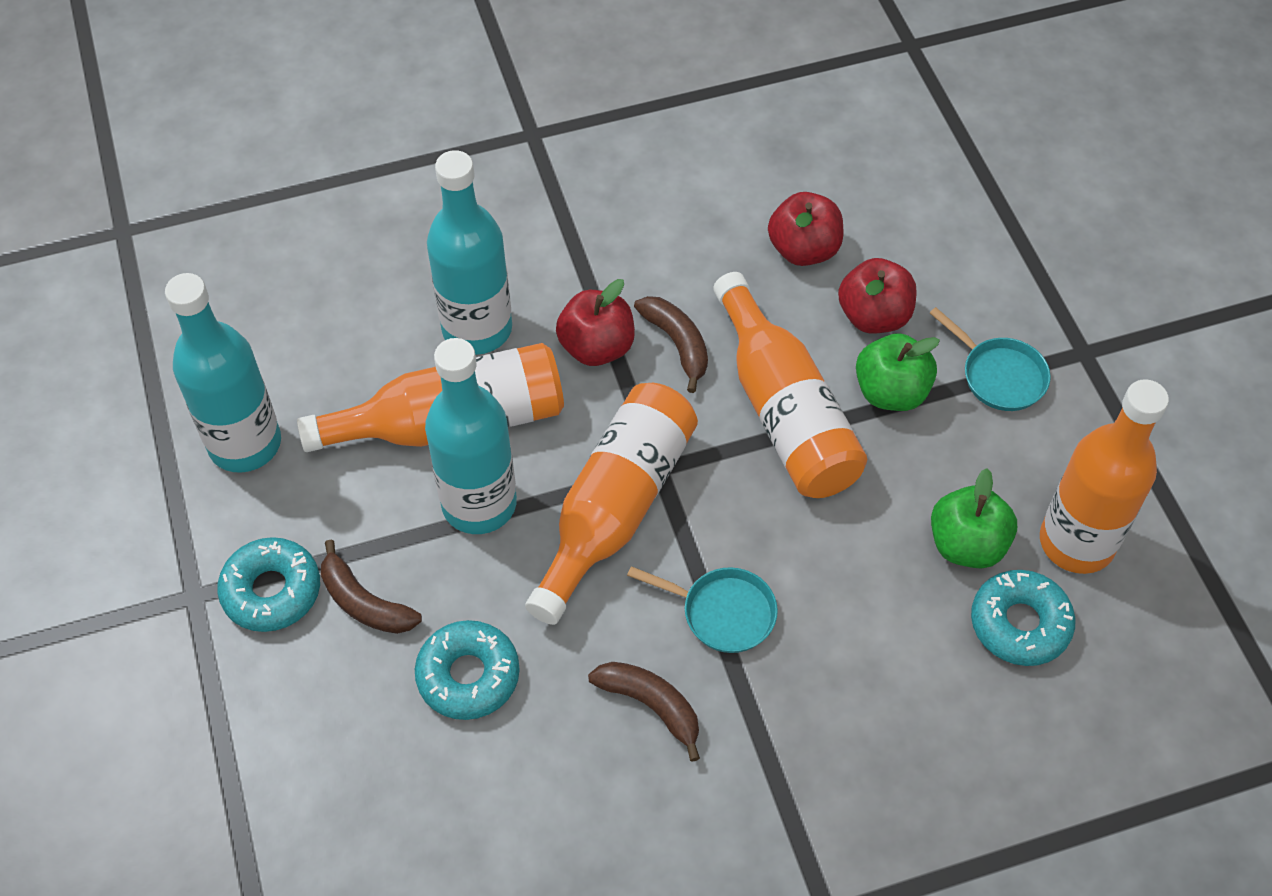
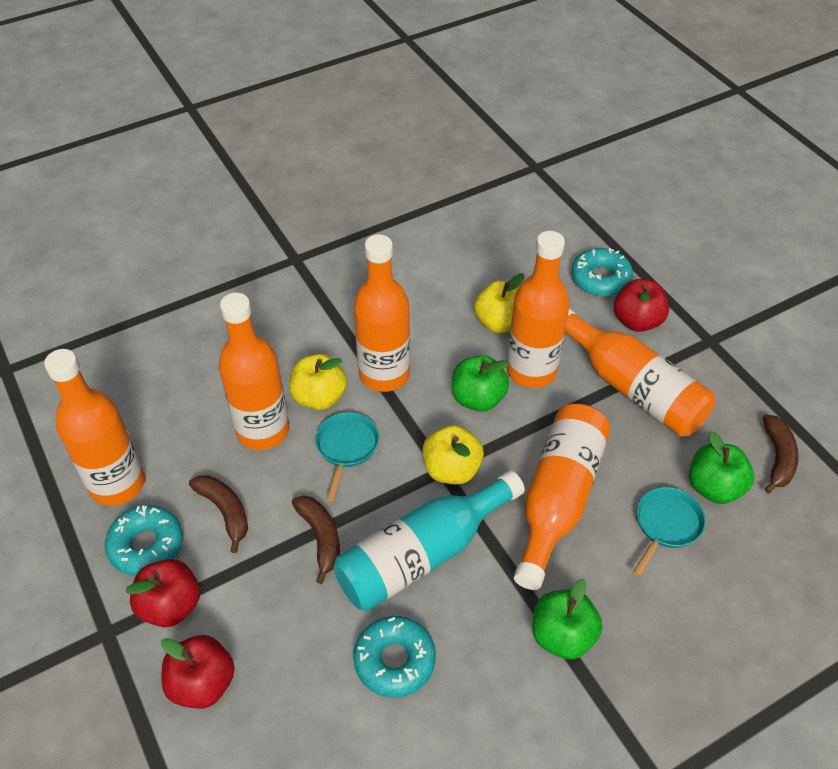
green apple: [856,333,940,411] [931,468,1017,568] = 2 -> [452,355,509,412] [532,578,602,659] [689,431,754,504] = 3
orange bottle: [297,343,564,452] [525,383,698,625] [713,272,867,498] [1040,379,1169,574] = 4 -> [44,349,145,506] [219,293,289,450] [354,234,410,392] [507,231,570,388] [514,404,611,590] [565,308,716,437] = 6
turquoise bottle: [165,273,281,473] [425,338,517,534] [427,150,512,355] = 3 -> [333,470,525,611] = 1
yellow apple: none = 0 -> [289,354,347,410] [422,425,484,484] [474,273,524,333] = 3

